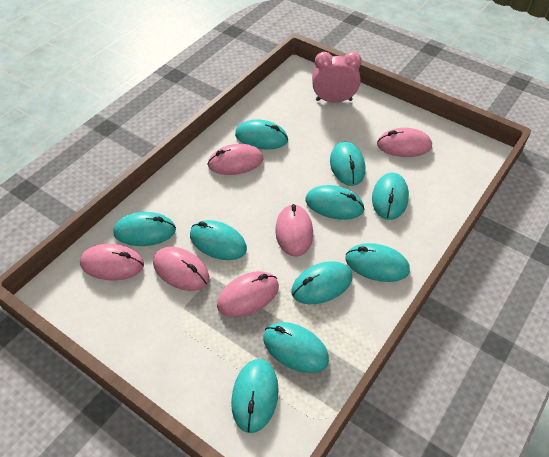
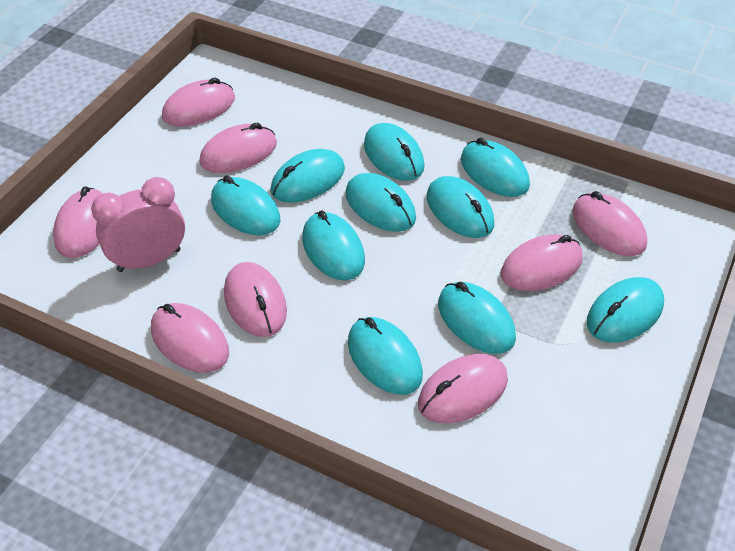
pink mouse: [80,244,144,281] [153,247,209,291] [207,144,263,175] [217,271,279,317] [275,204,313,257] [377,128,432,157] = 6 -> [53,187,103,258] [151,303,229,373] [162,77,235,127] [199,123,277,173] [224,262,287,337] [418,354,508,423] [501,234,583,291] [572,191,647,256] = 8

